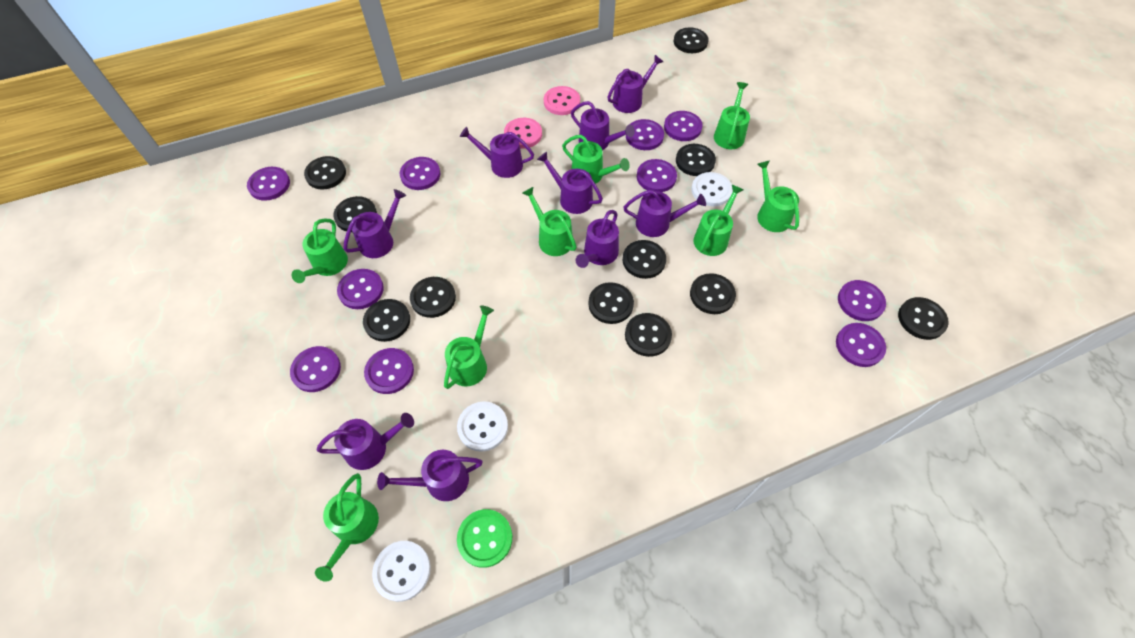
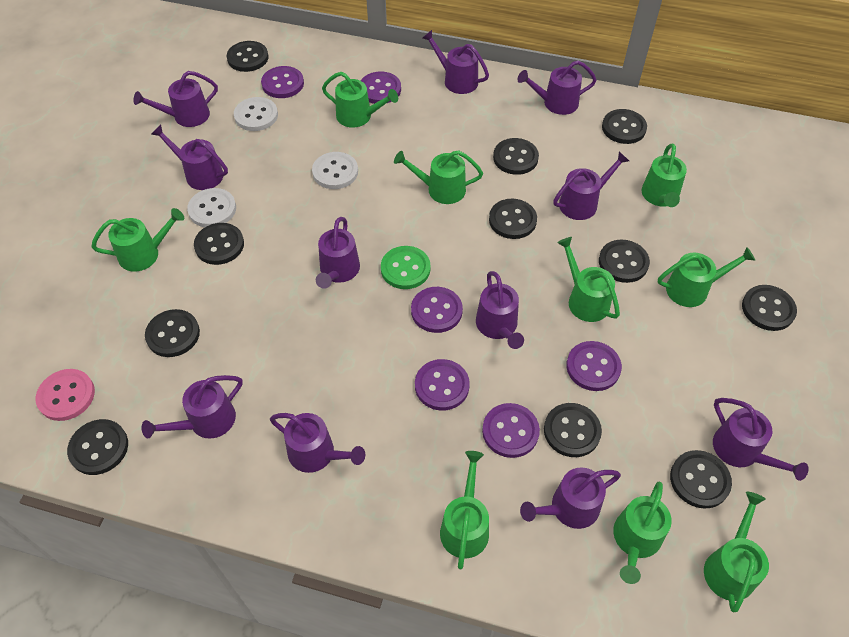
green watering can: [292,218,348,283] [315,473,379,582] [444,305,494,389] [523,187,577,256] [562,135,630,184] [693,185,743,256] [714,82,750,149] [757,160,799,232] = 8 -> [91,208,184,272] [322,72,398,128] [394,150,483,204] [440,451,489,569] [557,237,620,322] [613,482,672,584] [642,144,687,207] [658,247,755,307] [704,492,769,612] = 9
pink button: [504,118,542,149] [544,86,580,115] = 2 -> [36,369,95,421] = 1
purple button: [247,167,290,201] [290,346,341,392] [337,269,384,309] [364,348,414,394] [400,157,440,190] [626,119,664,150] [637,159,677,192] [664,111,703,141] [836,323,886,367] [838,280,886,321] = 10 -> [261,66,304,98] [361,71,401,104] [411,287,463,333] [415,359,470,411] [482,403,540,458] [566,341,622,391] = 6
purple watering can: [316,413,414,470] [343,189,406,258] [377,450,482,501] [460,127,534,178] [537,152,603,214] [571,101,635,150] [576,210,619,268] [607,55,663,113] [623,190,706,237] = 9 -> [133,71,218,127] [141,375,243,438] [151,125,228,190] [270,413,365,473] [316,217,360,289] [422,30,489,94] [476,271,524,349] [517,60,597,115] [520,467,621,529] [553,151,629,220] [713,398,809,481] = 11

